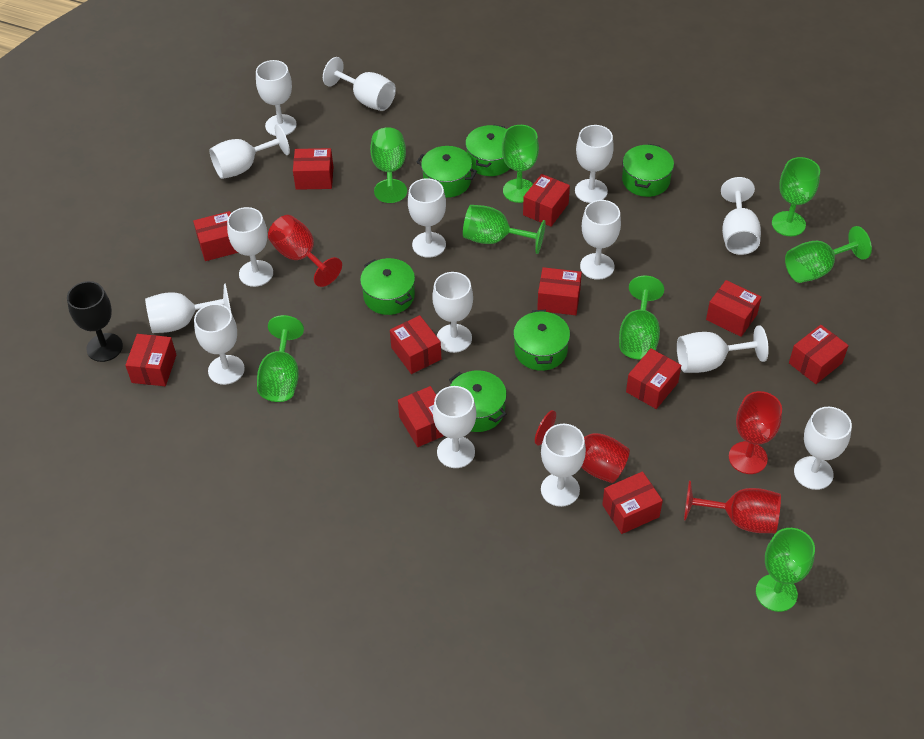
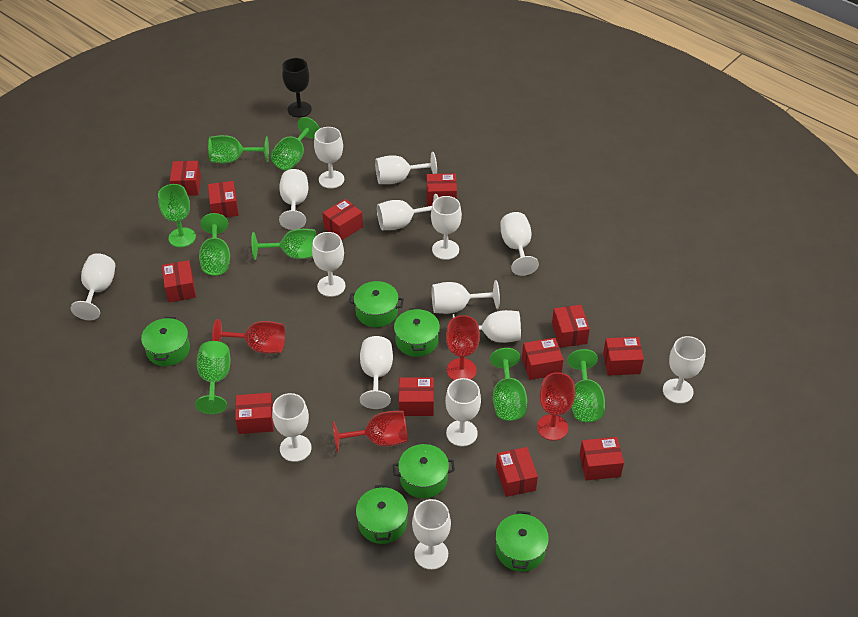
red box: [125,334,176,386] [193,211,238,261] [293,148,333,190] [390,315,441,374] [398,386,444,447] [523,174,570,227] [537,267,582,315] [602,471,663,534] [626,348,681,409] [706,280,762,337] [789,325,849,384] = 11 -> [162,260,196,302] [170,161,201,196] [208,181,239,217] [235,393,274,434] [323,199,363,240] [399,377,434,416] [427,174,457,206] [496,447,538,497] [522,338,564,380] [552,305,590,348] [579,437,624,480] [603,337,644,375] = 12

